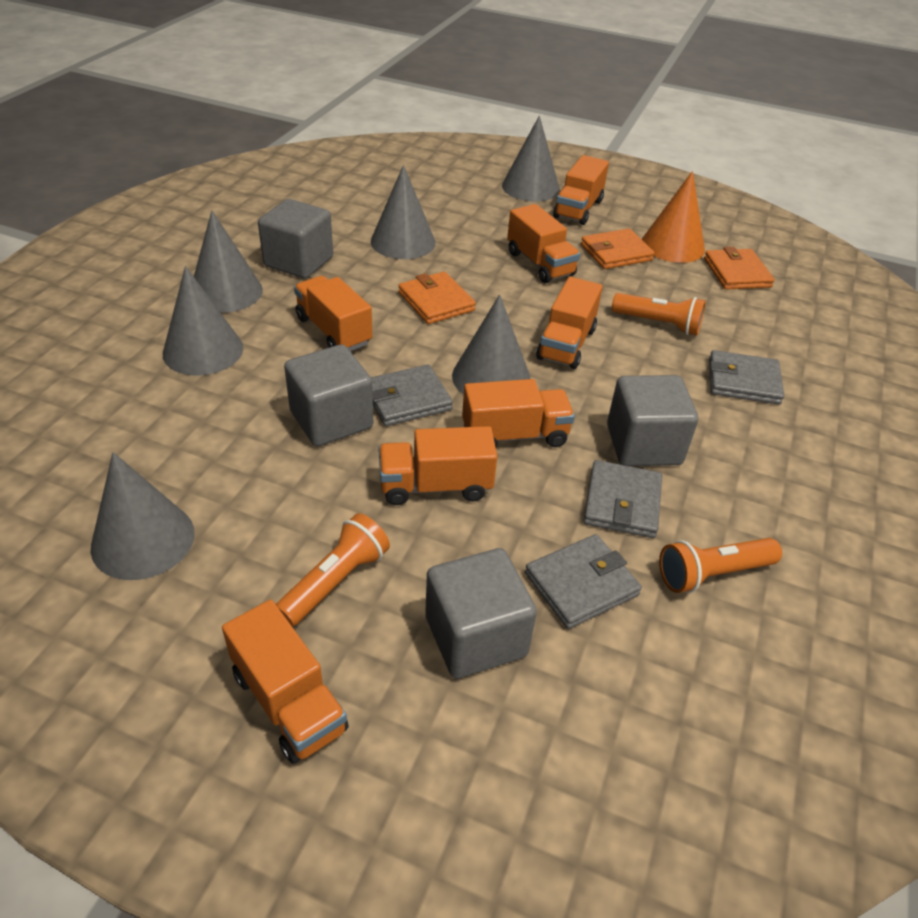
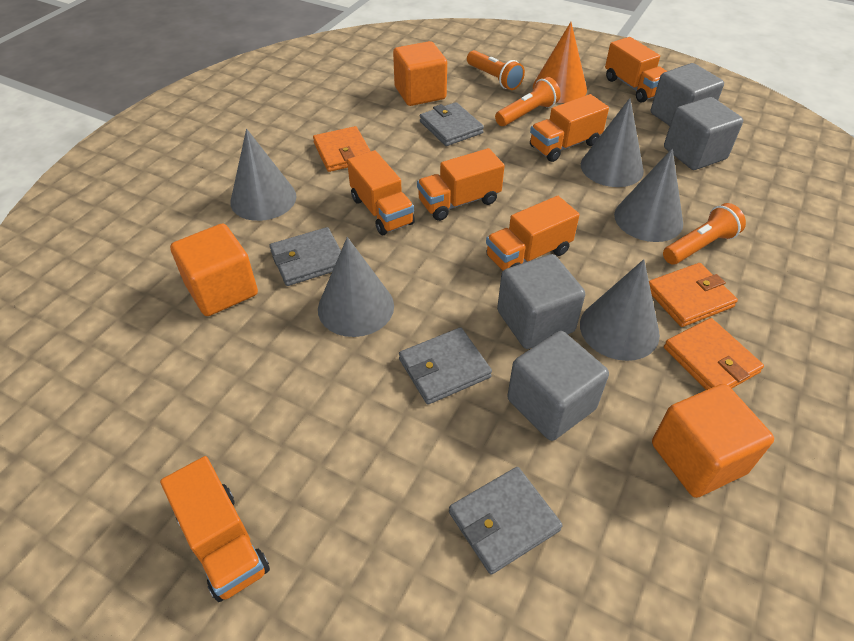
grey cone: [91,452,195,580] [163,266,243,375] [194,210,263,313] [371,165,436,259] [452,294,530,394] [502,116,560,201] = 6 -> [230,129,296,221] [318,237,394,337] [580,259,660,361] [581,98,644,187] [614,148,683,242] = 5
orange cube: none = 0 -> [170,223,258,316] [393,41,447,106] [652,384,774,498] = 3
orange truck: [222,600,349,764] [294,276,372,351] [378,426,497,505] [462,379,575,448] [507,204,580,283] [536,277,603,369] [553,155,609,225] = 7 -> [160,456,270,602] [347,150,415,235] [417,148,505,221] [486,196,580,271] [530,94,609,162] [605,37,667,103] = 6

